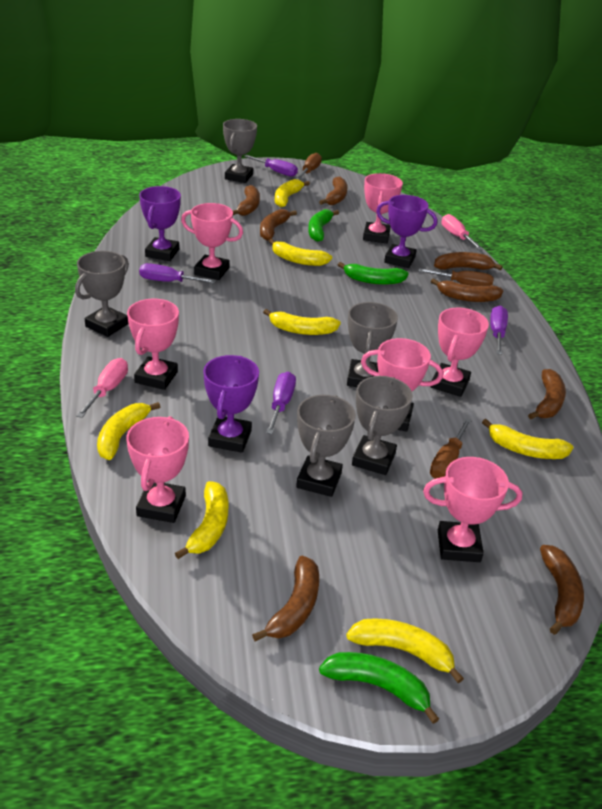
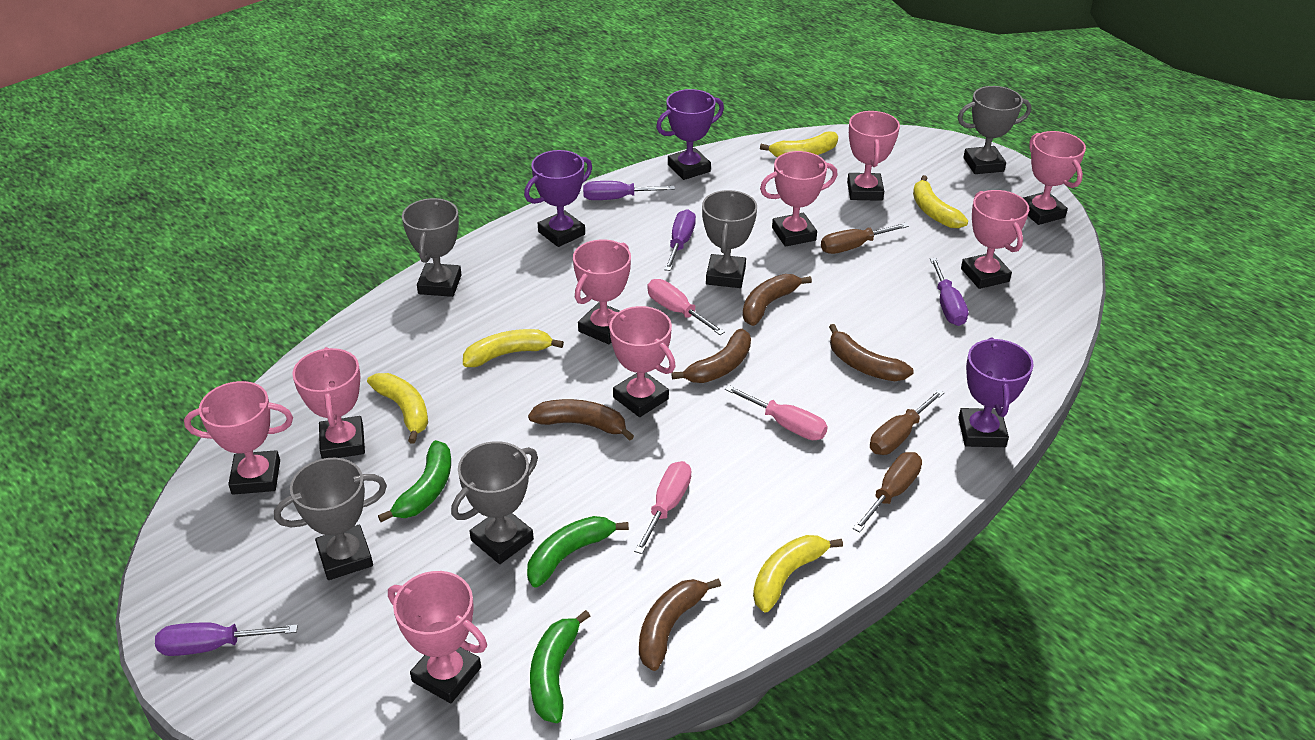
brown banana: [233,185,260,216] [252,555,319,642] [260,209,297,241] [319,176,348,205] [431,278,503,302] [434,252,502,270] [528,369,566,419] [540,545,584,635] = 8 -> [528,399,634,441] [639,578,721,671] [671,329,751,383] [743,274,812,326] [829,324,914,381] = 5
pink screwdriver: [76,358,128,418] [442,214,483,250] = 2 -> [634,461,691,554] [647,279,725,335] [725,385,828,440] = 3
pink trophy: [126,416,189,523] [127,298,179,390] [181,203,243,280] [361,338,443,432] [363,173,403,243] [423,457,522,562] [431,308,489,397] = 7 -> [184,381,293,495] [292,347,365,459] [388,571,487,703] [573,239,631,344] [607,306,676,417] [760,151,838,247] [847,111,900,201] [961,190,1029,289] [1023,131,1086,225] = 9
yellow banana: [97,402,160,460] [175,481,228,559] [263,309,341,335] [269,239,332,266] [275,179,310,207] [346,618,464,683] [482,419,574,459] = 7 -> [367,373,428,444] [463,329,564,367] [753,535,843,613] [760,131,838,157] [913,175,968,228] = 5

